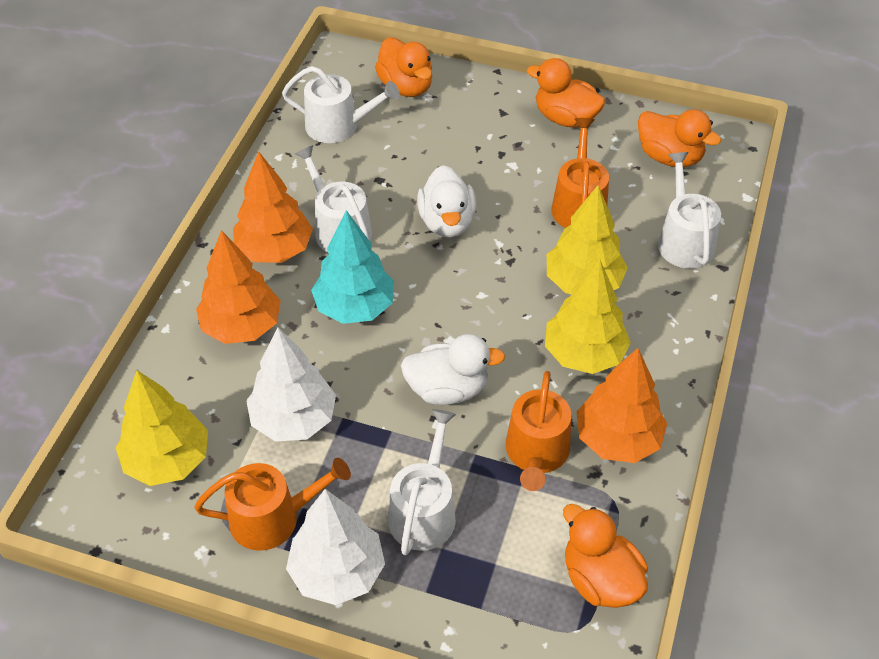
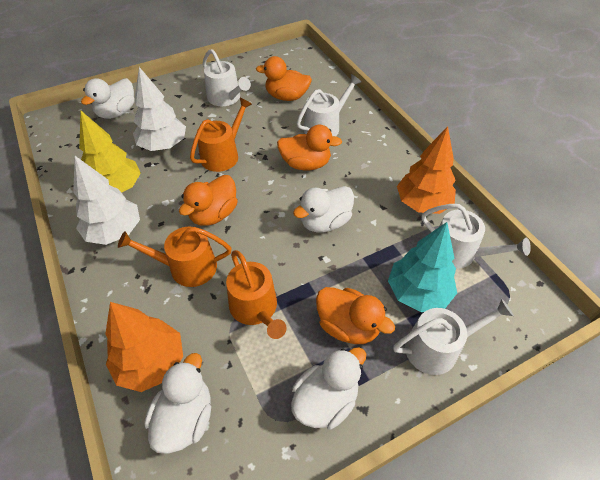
orange tree: [196,230,281,344] [233,152,313,263] [577,348,667,463] = 3 -> [105,302,183,392] [397,126,456,214] = 2
white duck: [401,334,505,405] [417,165,476,237] = 2 -> [81,78,135,119] [144,353,211,454] [291,347,366,429] [293,186,354,232] = 4
yellow tree: [116,370,208,486] [545,259,631,374] [547,185,628,294] = 3 -> [79,111,141,193] = 1

